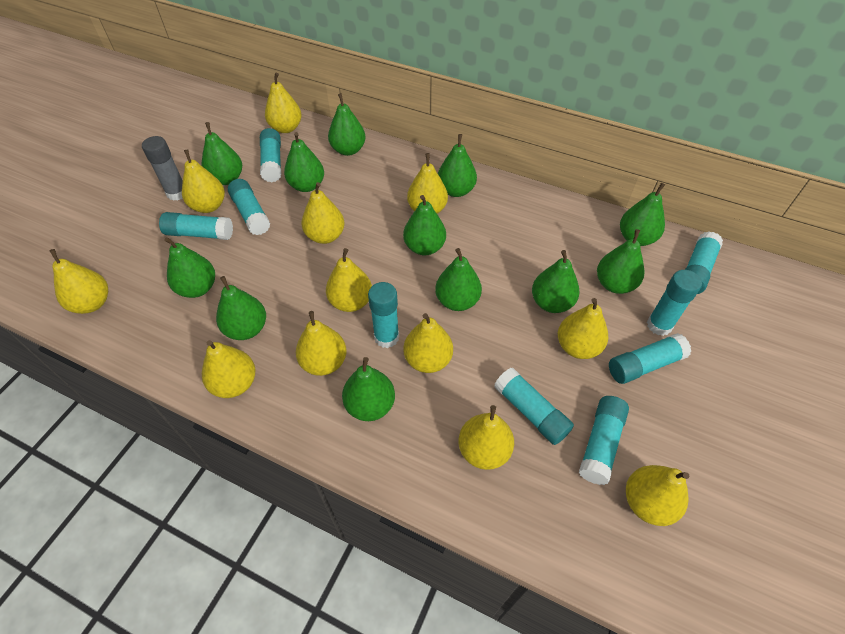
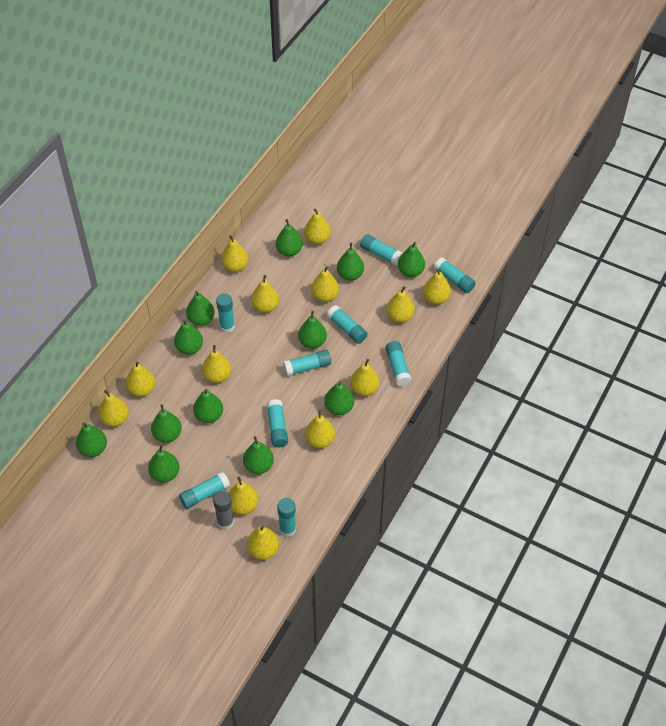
yellow pear: [50,249,108,314] [182,150,225,213] [202,340,256,398] [265,73,302,133] [296,311,347,376] [301,182,345,244] [326,248,372,312] [403,313,453,373] [407,153,448,214] [458,405,514,470] [558,298,608,359] [626,465,689,526] = 12 -> [98,390,129,427] [125,361,155,397] [202,345,231,383] [221,235,249,272] [229,477,259,515] [247,526,279,560] [251,275,279,313] [304,208,331,244] [305,410,335,448] [311,266,339,302] [350,359,380,396] [386,286,415,323] [423,269,451,304] = 13

